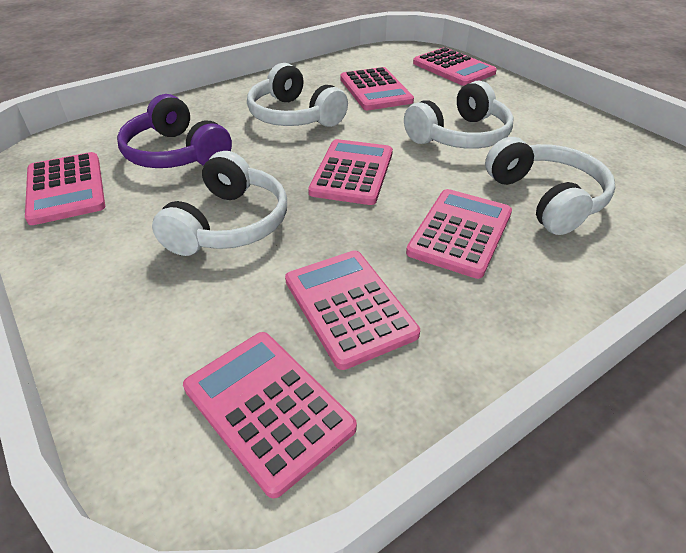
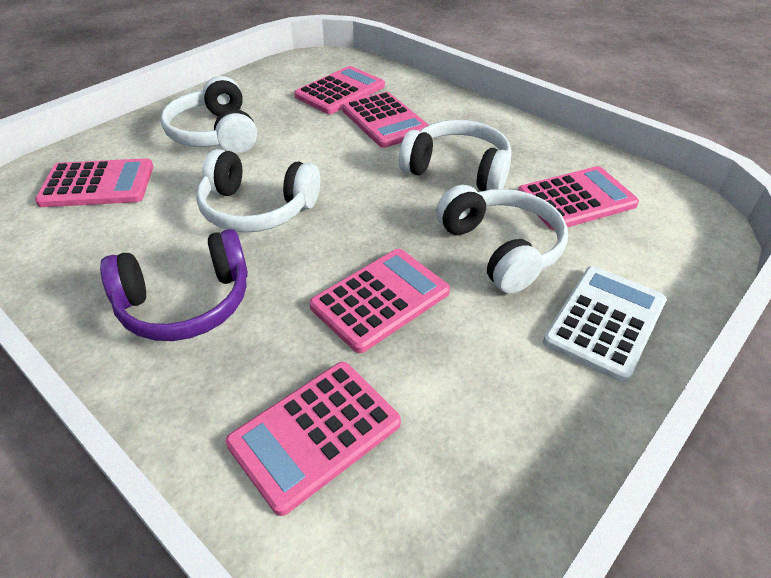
pink calculator: [25,152,105,225] [183,332,357,498] [285,250,420,370] [308,139,393,205] [340,67,414,110] [406,189,512,279] [413,47,497,86] = 7 -> [35,158,154,207] [226,362,401,516] [294,66,385,114] [309,249,450,353] [342,92,429,148] [518,166,639,230] = 6
white calculator: none = 0 -> [543,266,667,383] = 1

